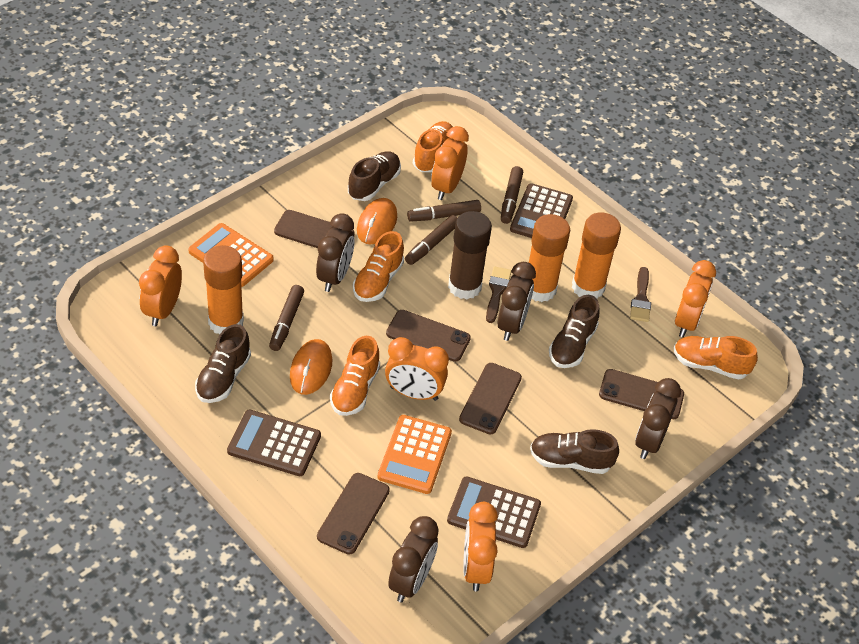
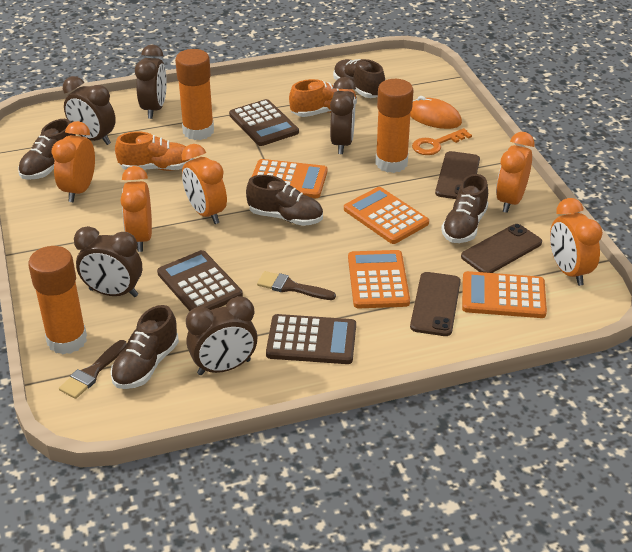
brown clock: [316,213,355,292] [388,516,439,603] [498,262,536,341] [635,378,681,459] = 4 -> [63,76,116,145] [74,226,142,297] [135,45,167,119] [186,296,258,375] [330,77,356,154] = 5
brown glue stick: [448,211,492,299] = 1 -> none = 0
brown marker: [269,285,304,351] [405,215,458,265] [407,200,481,222] [501,166,523,224] = 4 -> none = 0
brown phone: [274,210,355,248] [317,473,390,554] [386,310,471,362] [459,363,522,434] [599,369,684,419] = 5 -> [410,272,461,336] [435,151,480,199] [461,224,542,273] = 3
brown shoe: [195,324,251,403] [348,151,401,201] [530,429,619,474] [549,295,600,368] = 4 -> [18,119,76,180] [110,305,179,389] [246,175,323,226] [333,59,385,98] [441,174,488,243] = 5
orange calculator: [188,223,274,287] [377,415,452,494] = 2 -> [252,159,327,198] [344,187,429,244] [348,250,410,308] [462,271,547,318] = 4
orange key: none = 0 -> [412,128,472,155] = 1
orange mouse: [290,339,332,395] [357,198,397,245] = 2 -> [410,96,462,129] = 1
orange shoe: [330,336,380,416] [353,231,404,302] [413,121,453,172] [674,336,758,380] = 4 -> [115,132,194,171] [289,79,357,117] = 2

